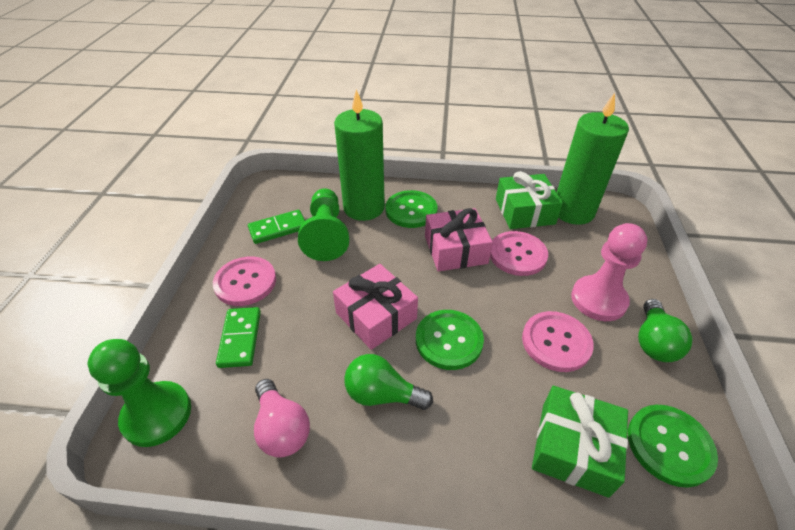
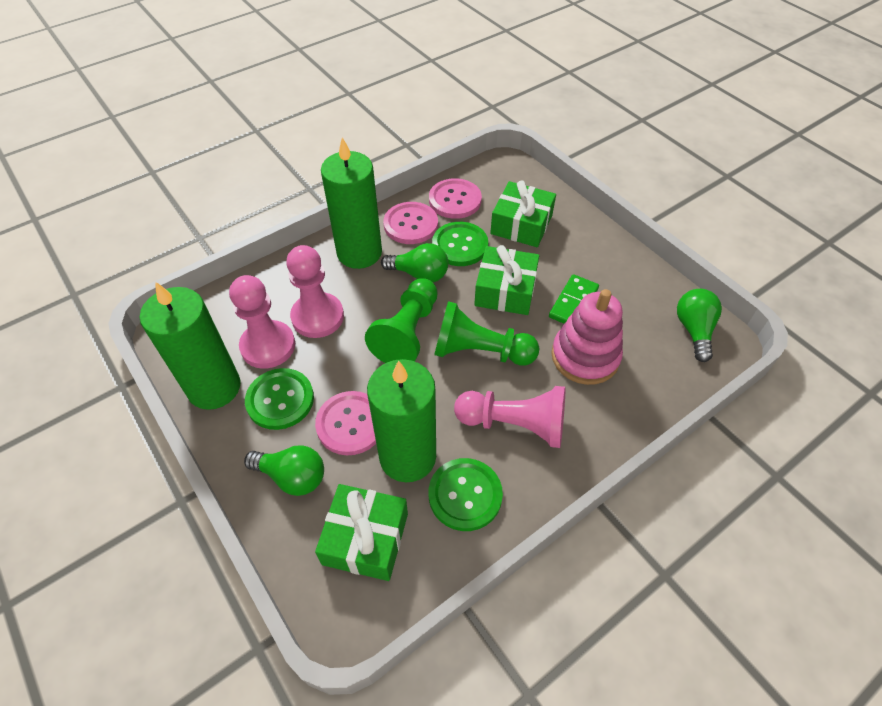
green candle: [334,89,385,221] [556,93,629,225] = 2 -> [140,282,241,410] [321,137,382,269] [367,359,436,482] = 3
green domino: [216,307,261,368] [248,210,305,244] = 2 -> [549,274,599,324] = 1
green gift: [496,171,563,229] [532,386,628,498] = 2 -> [315,484,408,581] [474,245,539,315] [490,181,556,247] = 3
green light bulb: [344,354,433,410] [638,299,692,362] = 2 -> [244,445,324,496] [381,243,448,282] [677,289,722,362] = 3
pink gift: [333,264,418,350] [425,208,493,272] = 2 -> none = 0
pink light bulb: [254,379,310,458] = 1 -> none = 0
pink pawn: [571,223,647,321] = 1 -> [229,275,295,369] [286,245,344,338] [454,386,565,448] = 3
pink stacking toy: none = 0 -> [551,289,623,385] = 1

